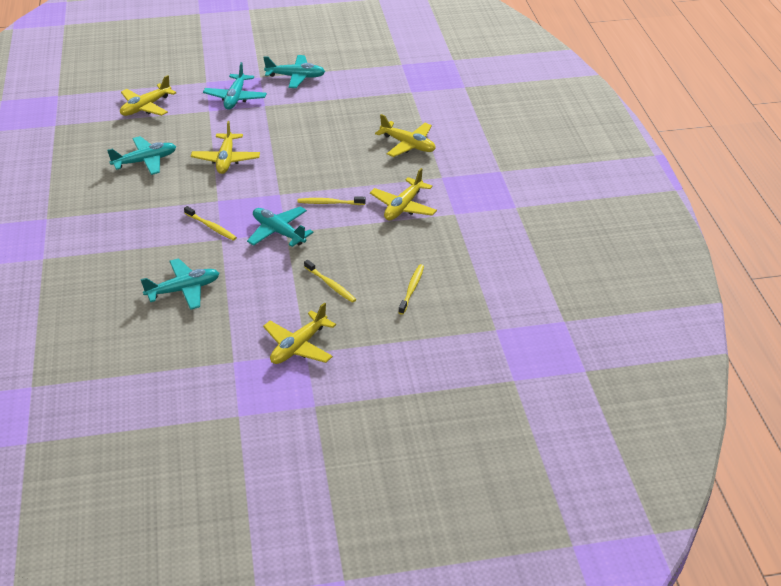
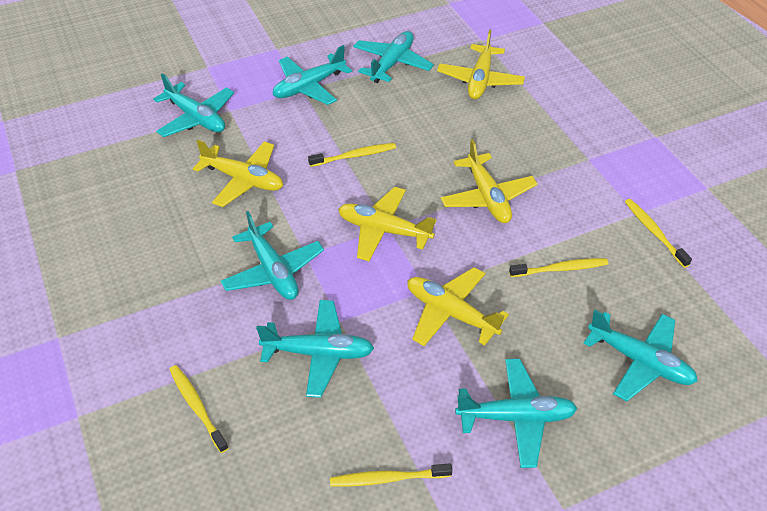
turquoise plane: [107,136,176,175] [140,258,219,310] [203,62,267,110] [247,206,314,247] [263,55,325,88] = 5 -> [153,73,234,137] [220,211,324,300] [256,300,374,398] [273,45,352,105] [353,31,434,83] [455,359,577,468] [583,310,698,401] = 7
yellow toothbrush: [184,206,237,241] [298,196,366,205] [304,260,356,303] [398,264,424,315] = 4 -> [169,365,229,453] [308,143,396,167] [330,463,452,486] [509,258,608,277] [625,199,692,268] = 5

